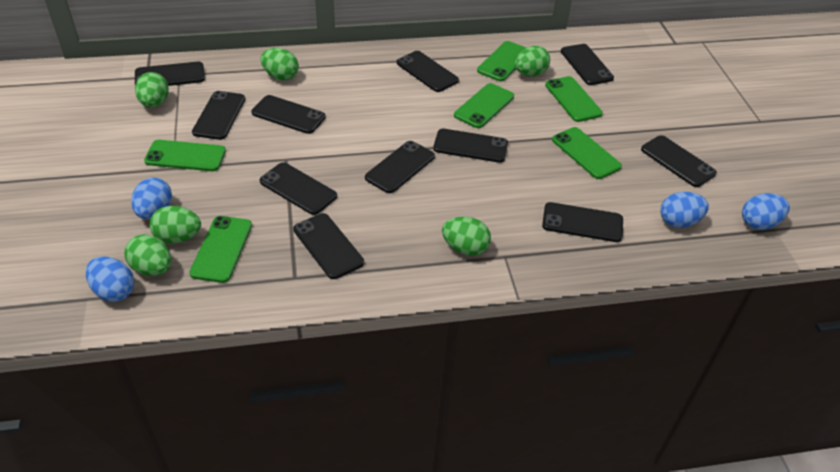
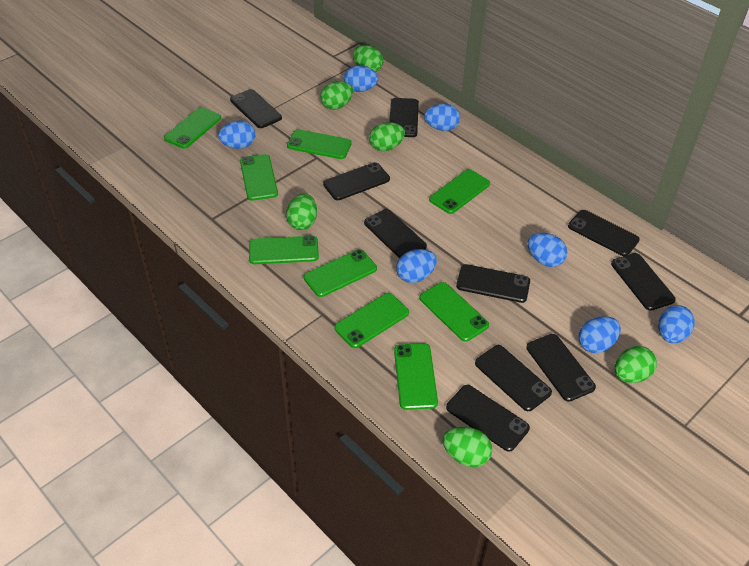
black phone: [135,62,205,86] [192,91,245,140] [251,95,326,134] [260,162,337,215] [293,213,364,279] [365,141,435,193] [397,51,459,92] [433,128,508,163] [542,202,623,242] [561,44,614,85] [641,135,717,187] = 11 -> [230,89,282,128] [323,162,390,200] [364,209,427,258] [389,98,419,137] [446,385,530,452] [456,264,530,303] [475,345,552,411] [526,334,596,402] [568,210,640,256] [611,253,676,311] = 10
blue egg: [86,257,134,302] [131,178,172,219] [660,192,709,228] [742,193,790,230] = 4 -> [218,121,256,149] [344,65,378,92] [396,249,437,283] [424,103,460,131] [528,233,567,267] [578,316,621,353] [658,305,695,344] = 7
green phone: [144,140,226,171] [189,216,252,283] [454,83,514,128] [477,41,526,81] [545,76,603,122] [552,127,622,179] = 6 -> [164,107,221,149] [240,154,278,201] [249,236,319,264] [287,129,352,159] [304,249,377,297] [334,293,409,348] [394,343,438,410] [420,282,489,342] [429,169,490,214] = 9

